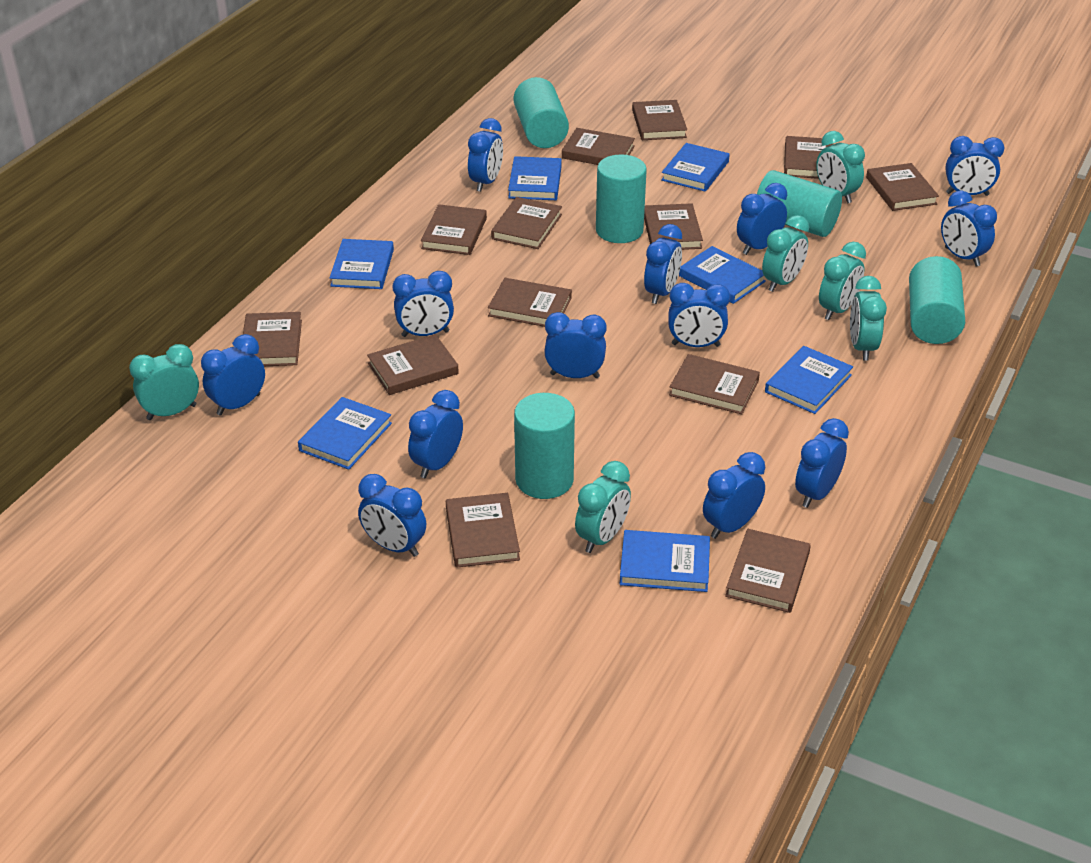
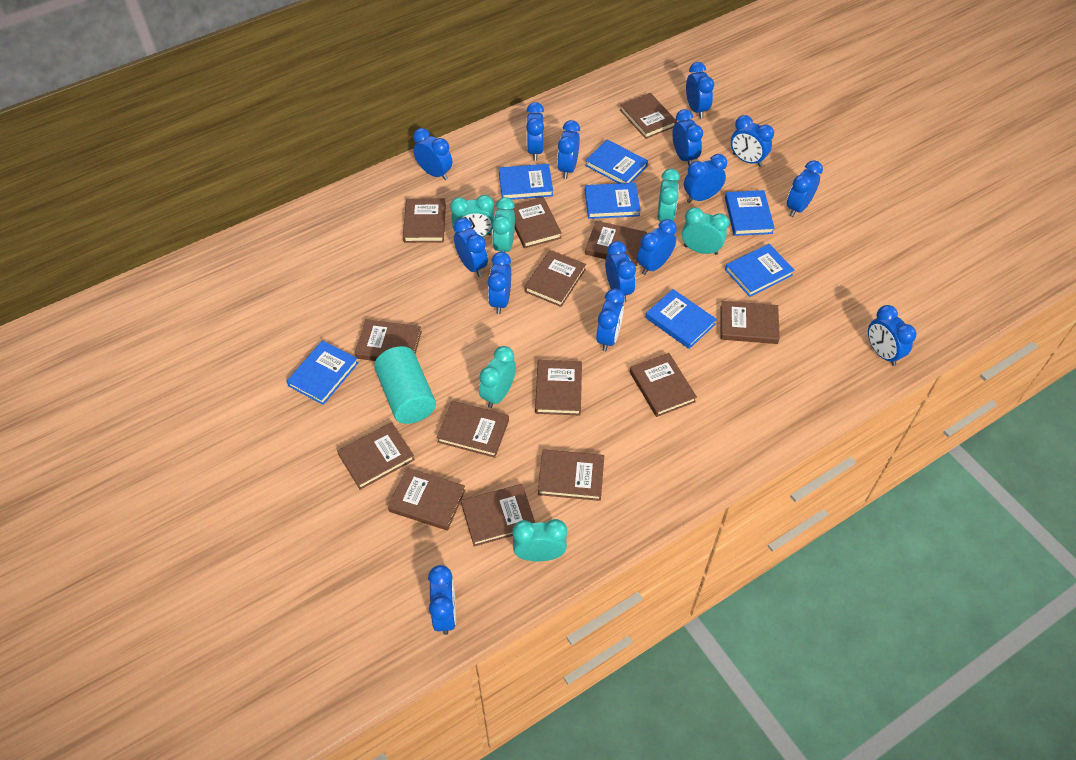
blue clock: [201,334,265,416] [358,474,426,557] [393,271,454,337] [408,390,463,478] [468,118,503,192] [544,312,607,378] [644,224,682,304] [668,283,730,347] [703,452,765,539] [737,183,787,255] [795,418,849,508] [941,191,997,267] [945,136,1004,196] = 13 -> [413,128,452,180] [428,565,456,635] [454,218,488,277] [488,252,511,314] [526,102,544,161] [557,120,580,179] [596,289,625,351] [605,241,636,303] [637,219,677,275] [672,109,703,165] [684,154,727,203] [686,62,714,119] [731,115,774,167] [787,160,823,217] [868,305,916,366] = 15
brown book: [243,312,302,366] [367,334,459,395] [421,204,487,255] [446,493,520,568] [488,278,572,327] [491,197,562,249] [562,128,635,165] [632,100,687,140] [644,203,703,250] [669,354,760,414] [725,529,811,613] [784,136,833,179] [866,163,939,211] = 13 -> [337,422,415,490] [355,319,422,361] [388,467,466,531] [403,198,446,243] [437,401,509,458] [461,484,535,547] [513,197,562,248] [525,250,586,307] [535,360,582,415] [538,449,604,501] [585,221,647,266] [620,93,677,139] [630,353,697,417] [720,301,780,344] = 14
turquoise cylinder: [514,77,569,148] [514,393,575,499] [596,155,647,243] [757,170,842,237] [909,256,965,344] = 5 -> [374,346,436,424] = 1

